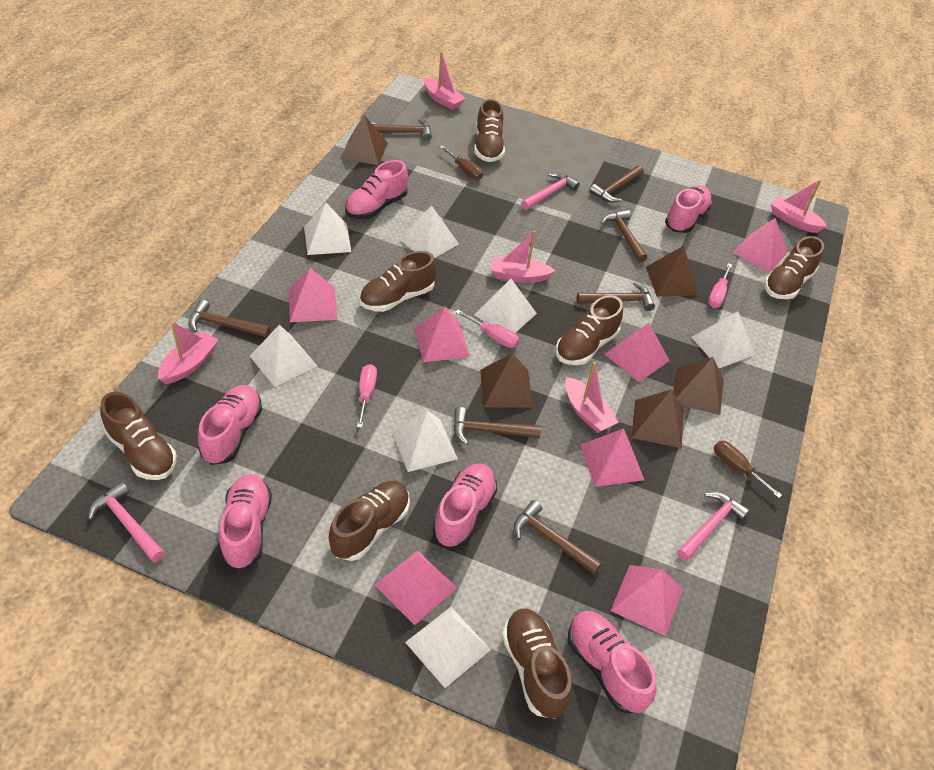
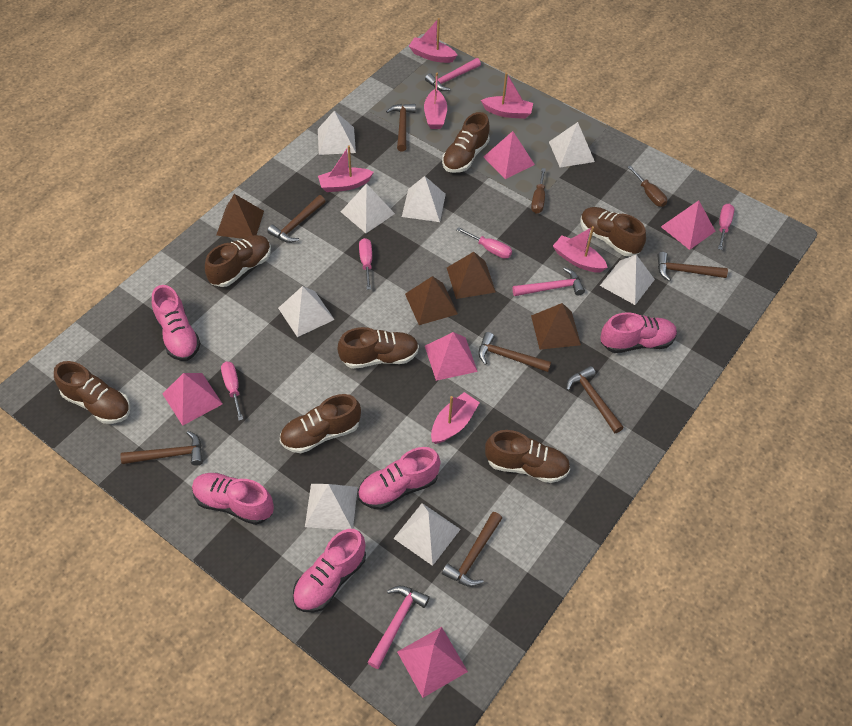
brown pyramid: [341,115,388,165] [480,353,533,408] [631,390,684,448] [646,246,698,297] [673,357,724,415] = 5 -> [216,194,264,239] [405,276,458,325] [447,252,496,299] [531,303,581,350] = 4
pink boat: [158,321,219,384] [424,52,466,110] [491,231,555,283] [565,362,619,433] [771,180,827,233] = 5 -> [318,145,374,192] [409,18,457,63] [424,73,447,129] [431,392,480,444] [481,73,533,119] [553,226,608,272] = 6
pink pyramid: [289,268,337,322] [375,550,457,625] [414,306,470,362] [580,428,644,487] [605,323,670,382] [611,565,683,637] [733,218,788,272] = 7 -> [163,373,223,426] [397,627,468,698] [425,332,478,381] [484,131,535,179] [661,200,716,250] = 5
pink screwdriver: [357,364,377,428] [455,310,519,348] [708,263,732,308] = 3 -> [221,362,243,421] [359,238,372,290] [456,227,512,259] [718,204,735,250] = 4
pink shoe: [198,385,262,465] [219,474,272,570] [345,160,408,219] [432,463,497,547] [568,611,657,713] [665,185,712,233] = 6 -> [152,285,201,361] [192,473,274,525] [293,529,366,612] [358,447,441,510] [600,312,677,353] = 5
white pyramid: [250,324,317,387] [304,202,351,255] [392,410,458,472] [399,205,459,258] [405,607,491,688] [474,279,537,333] [692,311,755,368] = 7 -> [278,286,335,337] [305,484,358,530] [318,111,356,155] [341,183,395,233] [393,503,461,566] [402,176,446,222] [549,122,595,167] [600,255,655,305] = 8

